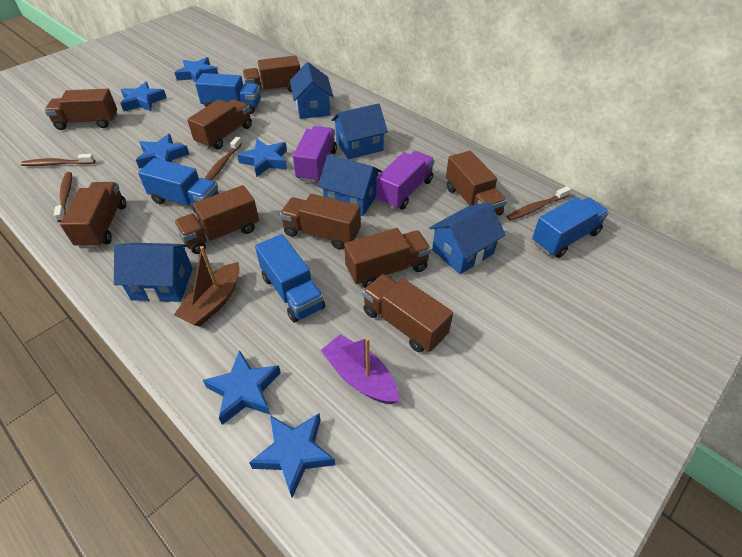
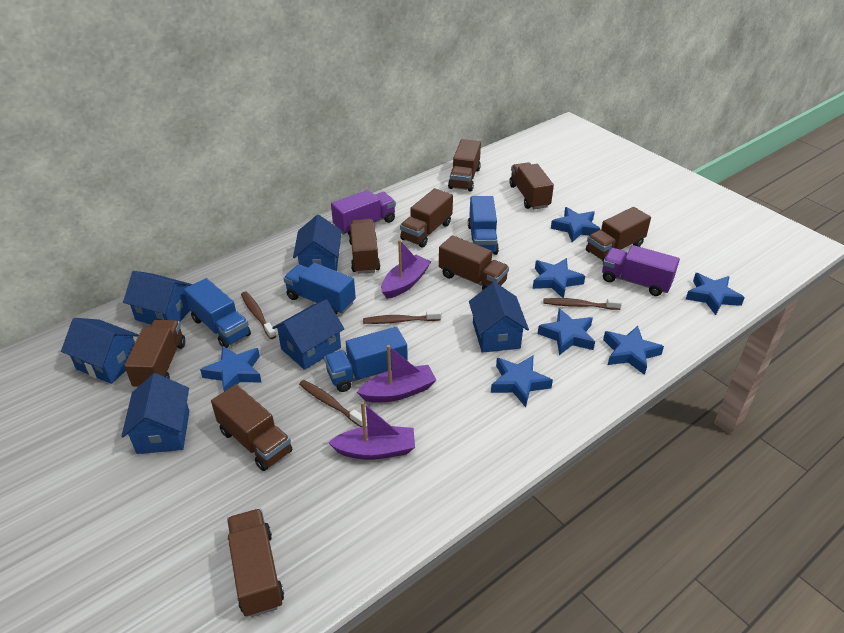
blue house: [114,243,193,302] [290,62,333,119] [318,155,382,216] [331,103,388,160] [429,202,506,274] = 5 -> [61,318,139,384] [121,373,189,454] [123,271,193,324] [272,299,344,370] [293,214,342,271] [469,282,529,353] = 6
blue star: [120,82,167,111] [136,134,189,169] [174,57,218,83] [203,350,281,425] [237,139,287,177] [249,413,335,498] = 6 -> [200,345,262,391] [491,355,553,407] [533,258,585,298] [538,308,595,355] [551,207,600,242] [603,326,664,375] [685,273,745,315] = 7
brown boat: [174,246,240,327] = 1 -> none = 0
purple boat: [321,334,399,404] = 1 -> [328,402,415,460] [357,345,436,403] [381,240,431,299] = 3

